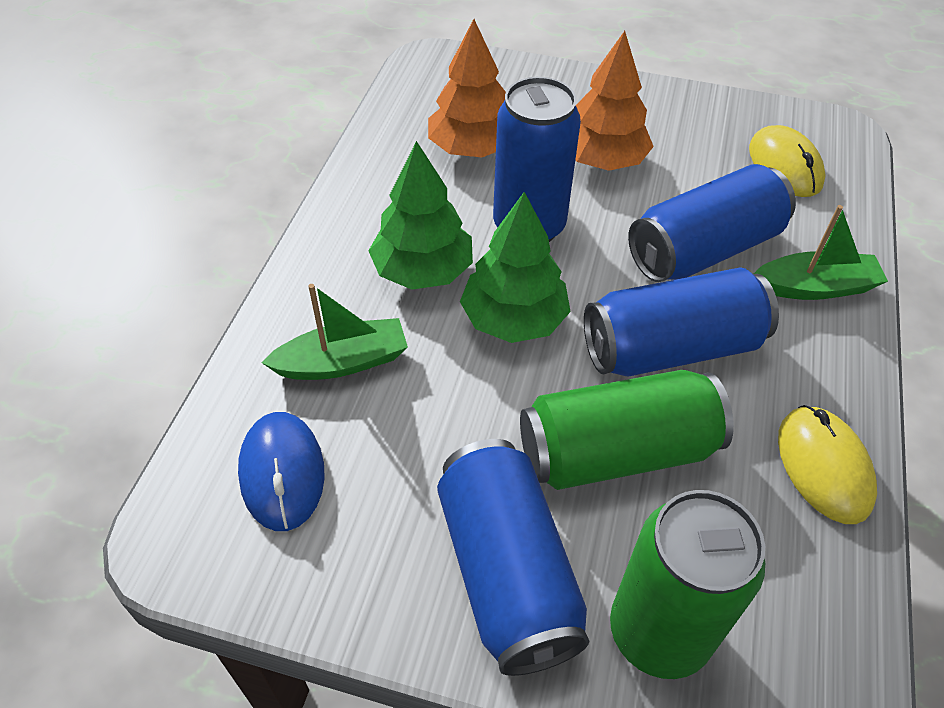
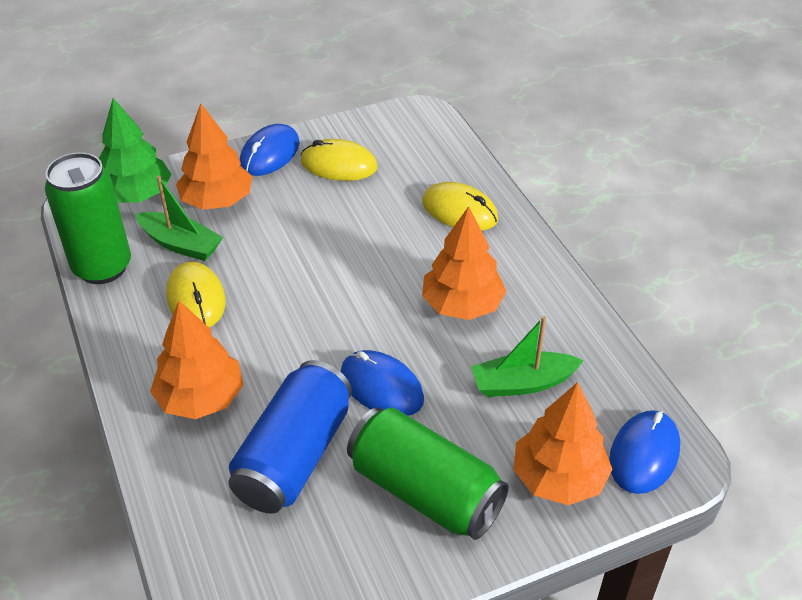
blue can: [437,439,590,676] [493,77,581,242] [584,267,779,376] [628,164,796,282] = 4 -> [228,360,352,514] = 1
blue mouse: [238,412,325,531] = 1 -> [240,124,300,176] [341,350,424,416] [609,410,680,494] = 3
green tree: [368,141,473,290] [460,192,571,343] = 2 -> [99,98,172,203] = 1
orange tree: [428,19,506,157] [576,31,654,171] = 2 -> [150,301,244,419] [176,104,252,210] [422,206,507,320] [513,382,612,505] = 4
yellow mouse: [749,125,826,197] [778,405,877,524] = 2 -> [166,261,226,327] [301,139,377,181] [422,182,498,231] = 3

